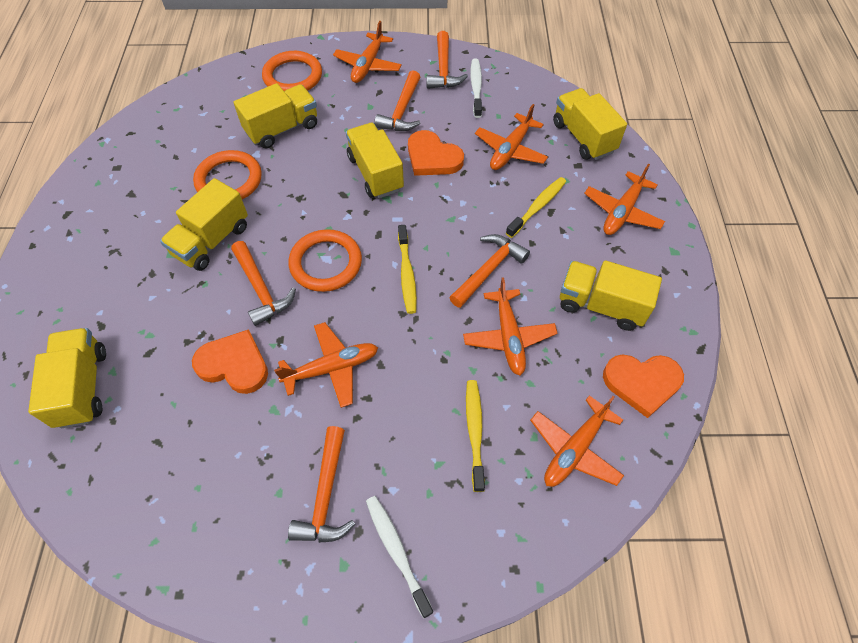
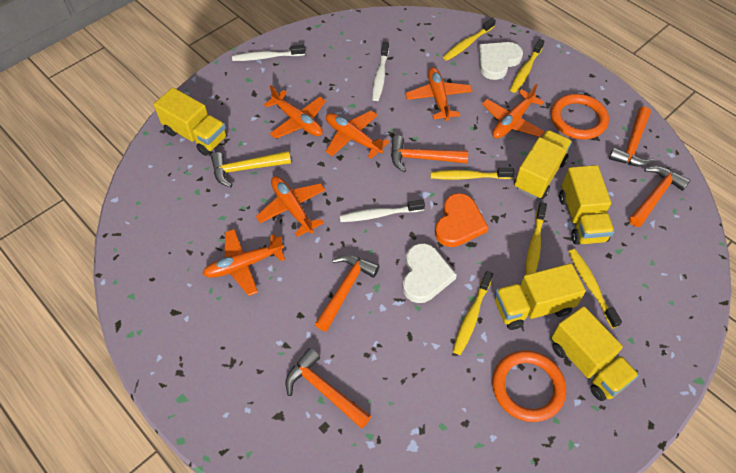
orange heart: [192,329,268,394] [408,130,464,176] [603,355,684,418] = 3 -> [435,193,489,247] = 1
orange ring: [193,150,262,199] [262,51,322,91] [288,229,362,292] = 3 -> [492,351,566,422] [551,94,609,139] = 2
white heart: none = 0 -> [402,243,457,303] [478,42,523,80] = 2
white toothbrush: [366,496,433,618] [470,58,482,118] = 2 -> [232,45,305,61] [340,199,425,222] [372,42,389,101] = 3
yellow hammer: none = 0 -> [211,151,291,187] = 1
yellow toothbrush: [398,225,417,314] [466,380,485,492] [506,177,566,238] = 3 -> [430,168,514,180] [443,18,496,61] [453,271,493,355] [510,39,545,93] [525,202,547,275] [568,249,622,329] = 6
yellow truck: [28,328,106,428] [160,178,248,271] [234,83,317,149] [346,123,404,198] [553,88,627,160] [560,260,662,331] = 6 -> [154,87,227,156] [495,263,586,330] [514,130,572,199] [551,306,639,401] [559,165,614,245] = 5

